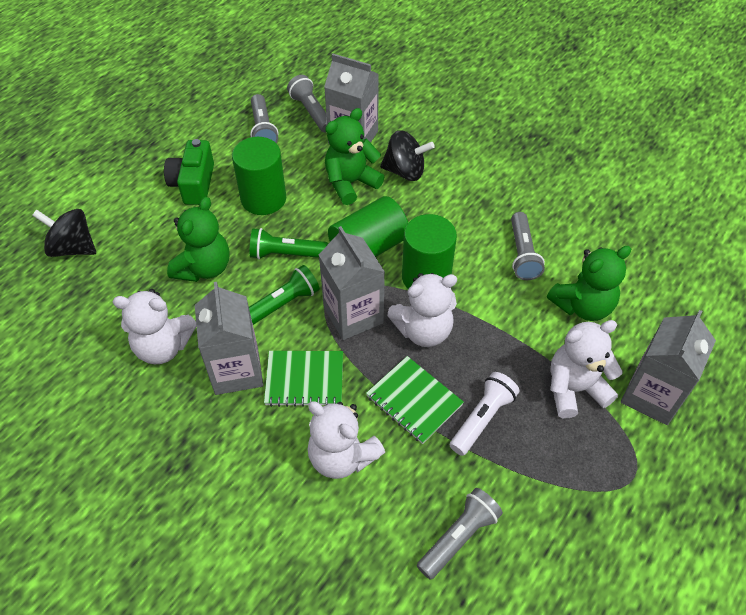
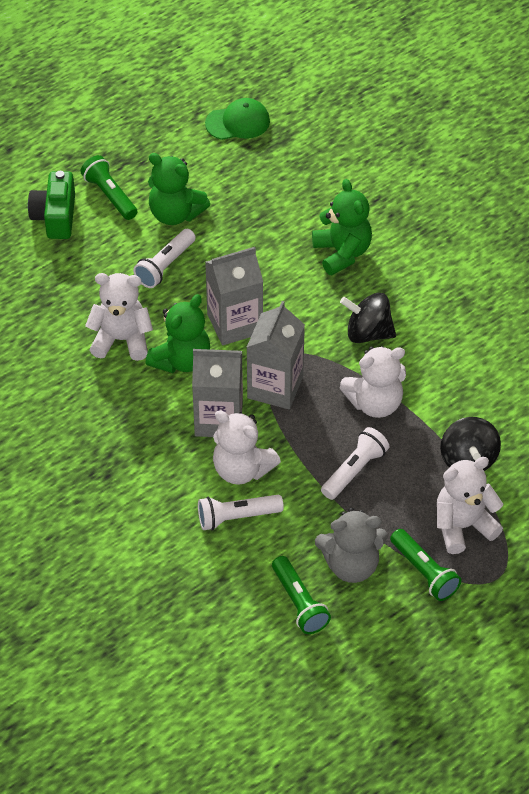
green cap: none = 0 -> [205,98,270,140] = 1
green cylinder: [232,137,286,215] [328,196,408,257] [402,214,457,289] = 3 -> none = 0
green flashlight: [249,265,320,325] [250,228,328,259] = 2 -> [80,155,138,220] [272,556,331,634] [390,529,461,601] = 3
green notebook: [264,351,343,407] [366,356,464,444] = 2 -> none = 0
grey carton: [195,282,263,395] [319,226,385,340] [324,54,379,144] [621,310,716,425] = 4 -> [192,349,243,437] [205,247,263,345] [246,301,305,409] = 3
grey flashlight: [250,94,278,143] [287,75,327,133] [417,488,503,580] [511,212,545,280] = 4 -> none = 0
grey teddy bear: none = 0 -> [315,508,388,583] = 1
white flashlight: [450,372,519,456] = 1 -> [133,229,196,288] [198,495,284,530] [321,427,390,500] = 3

